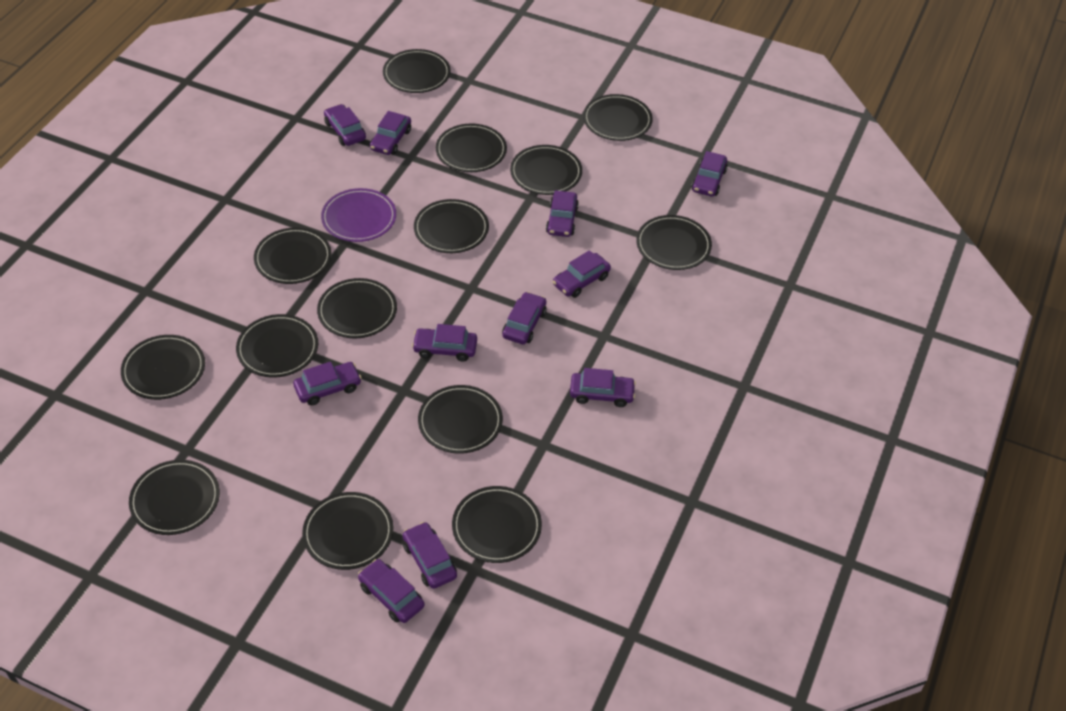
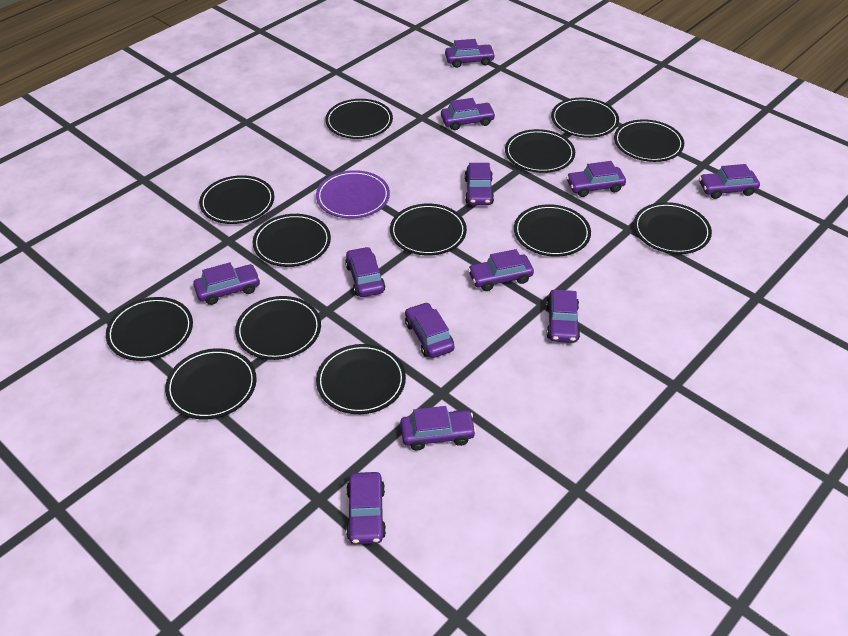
black plate: [121,335,205,400] [129,460,220,535] [236,314,318,378] [254,227,331,284] [302,492,393,570] [317,278,397,339] [383,49,451,93] [414,199,489,253] [418,385,503,454] [436,123,507,172] [452,486,542,563] [510,145,582,195] [583,94,653,141] [636,215,712,270] = 14 -> [106,297,193,361] [165,348,257,419] [199,175,274,224] [235,296,321,360] [253,214,331,267] [316,344,406,414] [325,99,393,139] [390,204,467,256] [505,129,575,173] [514,204,591,257] [551,98,619,138] [614,119,684,162] [634,202,712,254] = 13
purple car: [293,362,362,405] [324,104,366,146] [358,559,425,623] [370,111,411,155] [402,522,457,589] [412,324,477,362] [502,292,546,344] [546,190,579,237] [553,250,611,298] [570,368,636,407] [691,151,728,196] = 11 -> [193,262,260,305] [345,247,385,297] [346,472,386,544] [400,406,476,451] [405,302,455,358] [441,98,496,130] [445,39,495,68] [465,163,494,205] [468,249,534,291] [546,290,580,343] [566,161,626,197] [699,164,760,199] = 12

